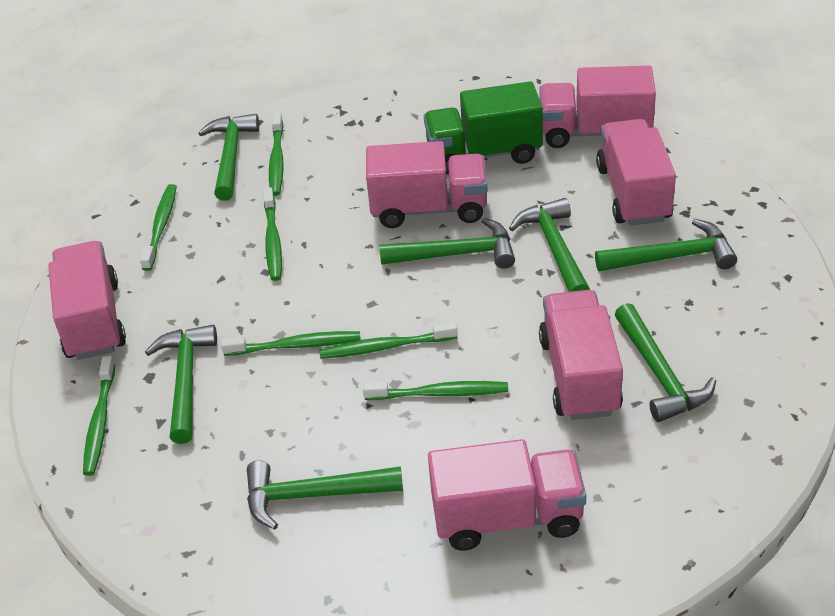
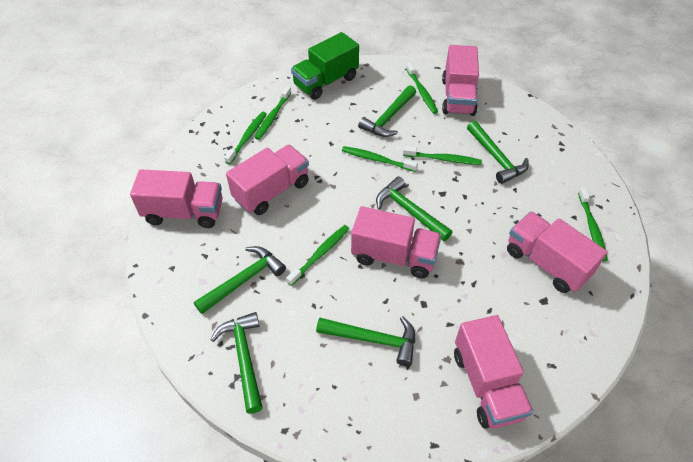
green hammer: [145,325,217,444] [198,114,259,201] [247,461,403,530] [379,218,515,269] [509,198,590,292] [595,219,737,271] [615,303,716,422] = 7 -> [194,246,286,314] [210,312,263,413] [316,316,415,366] [358,85,416,137] [376,176,452,241] [467,121,529,184] = 6

